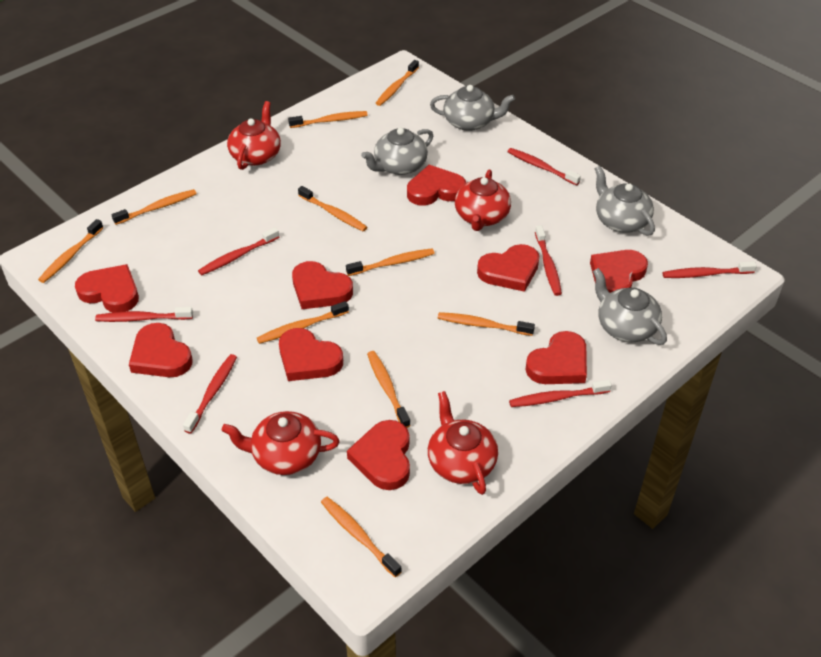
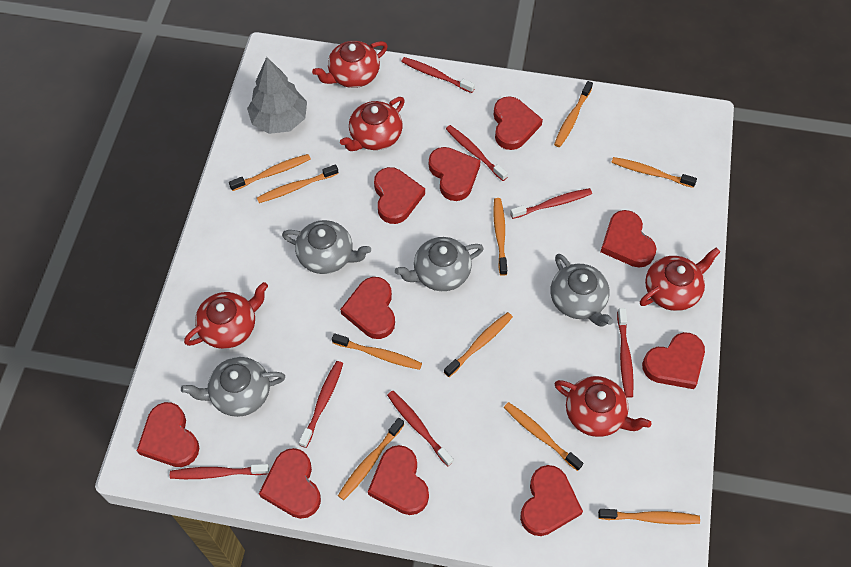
grey tree: none = 0 -> [247,57,307,134] = 1
red heart: [75,264,139,312] [129,323,193,377] [279,328,343,381] [292,261,353,309] [347,420,410,490] [407,165,466,206] [477,244,539,292] [525,331,587,384] [590,250,648,293] = 9 -> [137,402,199,467] [259,448,321,519] [340,277,395,339] [368,445,429,515] [374,167,425,224] [429,147,481,201] [493,96,543,150] [520,465,583,536] [600,210,657,268] [642,332,705,389] = 10
red teapot: [222,411,340,475] [227,101,281,170] [428,391,498,495] [455,170,511,231] = 4 -> [184,282,268,349] [312,41,388,88] [340,97,405,151] [554,376,651,437] [640,247,720,311] = 5

